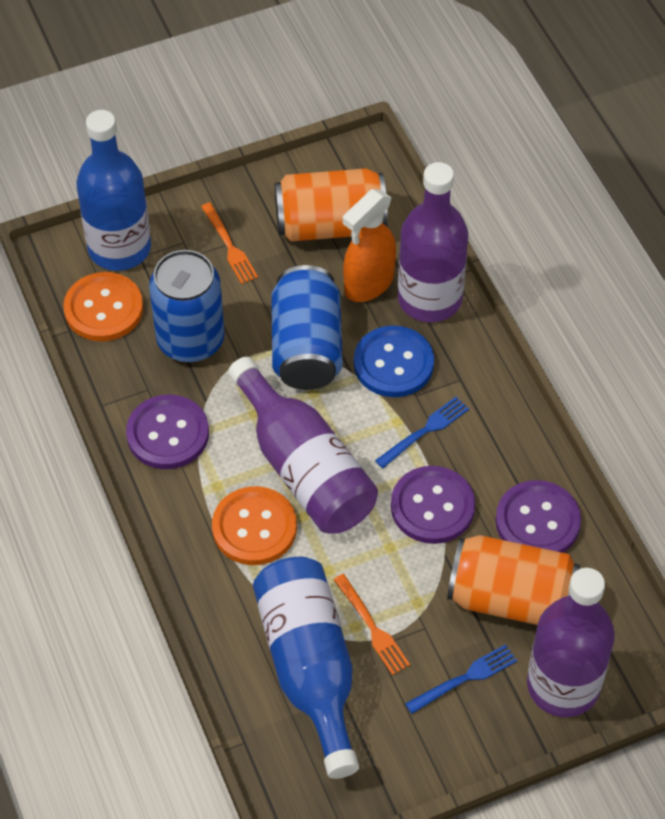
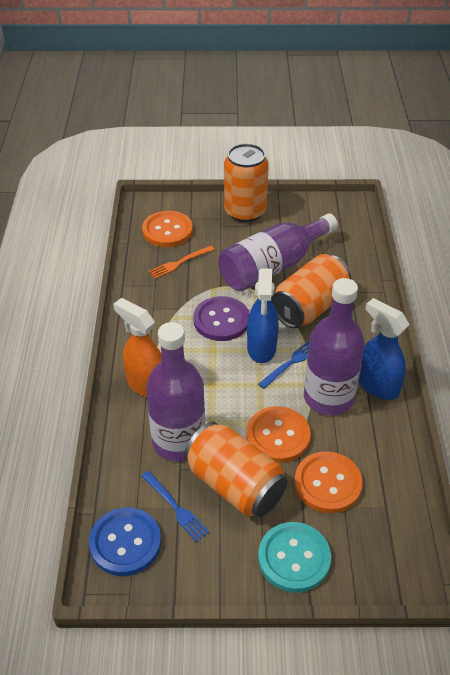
blue bottle: [77,110,151,271] [253,557,359,779] = 2 -> none = 0
blue can: [149,250,225,363] [271,265,343,390] = 2 -> none = 0
blue spray bottle: none = 0 -> [247,268,279,363] [359,298,409,400] = 2
orange button: [63,272,143,341] [212,486,297,565] = 2 -> [142,211,193,247] [246,406,311,463] [294,451,363,513] = 3
orange can: [275,168,388,242] [447,535,580,625] = 2 -> [184,422,288,517] [224,143,269,222] [271,254,351,328] = 3
orange fork: [201,202,258,284] [333,574,410,675] = 2 -> [149,246,215,279] = 1
purple button: [126,395,209,469] [391,466,475,544] [496,480,581,553] = 3 -> [193,296,250,341] = 1
turquoise button: none = 0 -> [258,522,331,593] = 1

